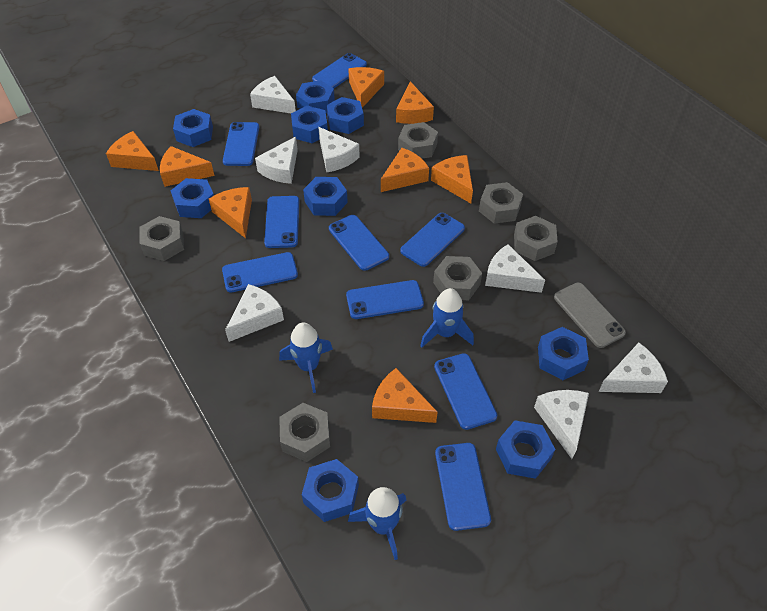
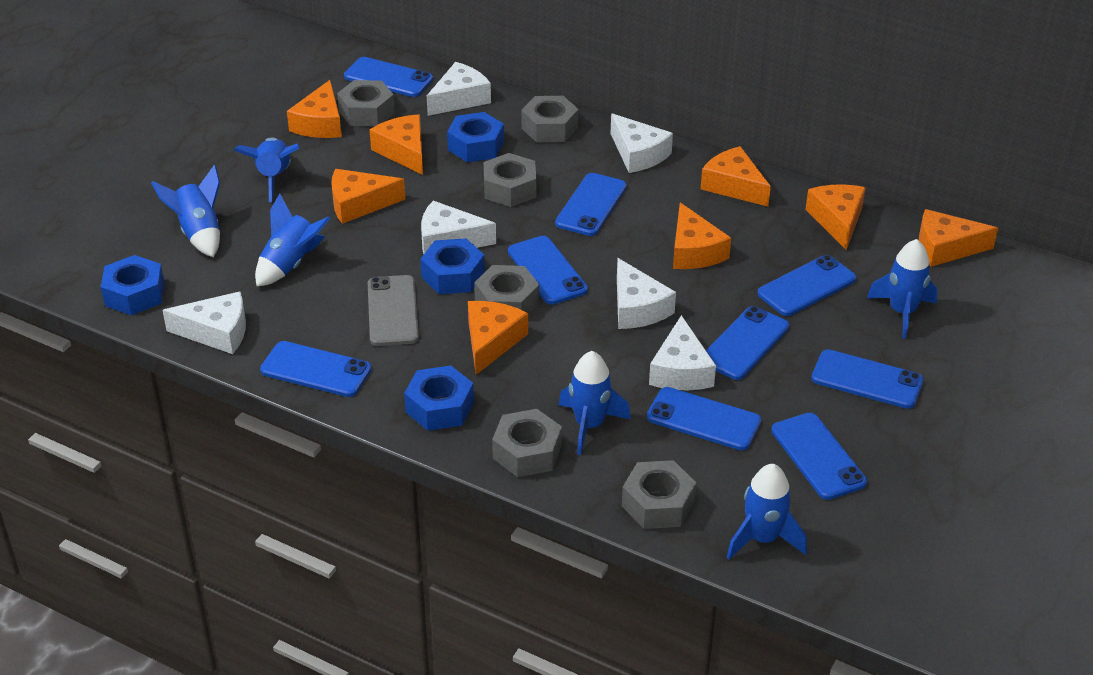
blue nut: [171,178,214,218] [173,109,213,147] [291,106,328,143] [296,80,335,113] [302,459,359,522] [303,177,348,216] [326,97,364,134] [496,420,555,479] [538,327,589,380] = 9 -> [101,255,165,315] [404,365,474,431] [420,238,485,294] [447,112,504,162] = 4
blue rocket: [279,323,333,393] [348,487,406,560] [420,288,474,348] = 3 -> [151,165,220,257] [234,138,300,202] [255,194,330,287] [559,351,631,455] [727,464,807,560] [867,239,938,339] = 6
white cheese: [225,284,284,342] [250,76,296,113] [255,137,298,184] [318,127,360,172] [485,244,545,293] [534,390,589,459] [598,343,668,393] = 7 -> [163,292,246,354] [421,201,496,254] [427,62,491,116] [610,113,673,173] [617,258,676,329] [649,315,716,390] = 6

